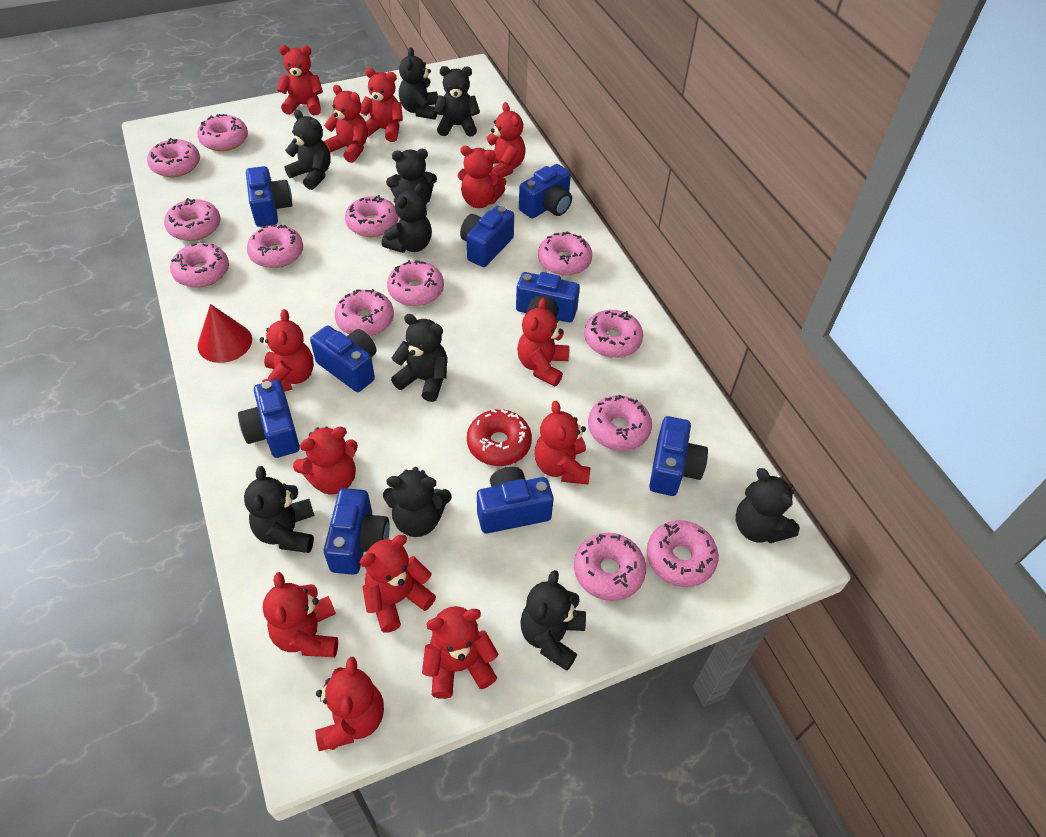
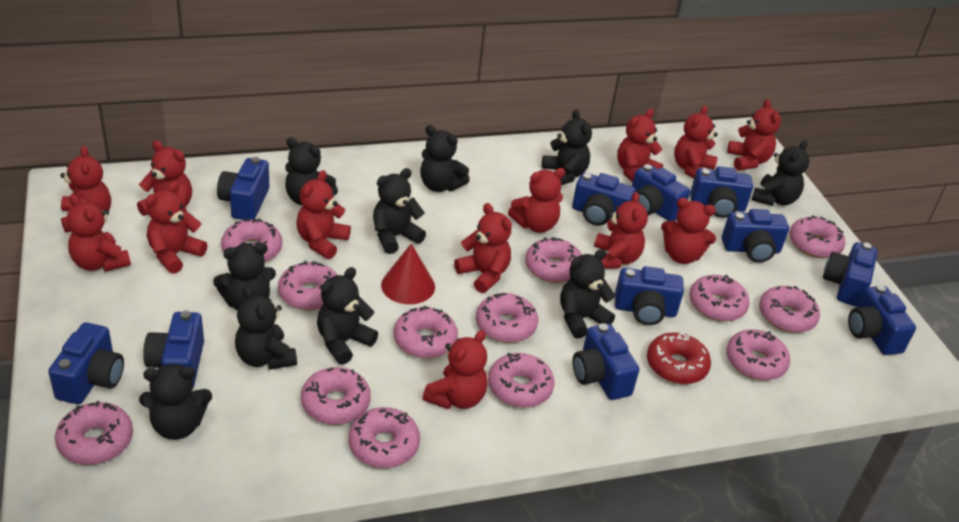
blue camera: [238,380,300,458] [246,166,292,227] [310,326,377,392] [324,488,390,575] [460,206,514,267] [477,467,554,534] [516,272,580,323] [519,164,572,219] [649,416,708,496] = 9 -> [48,322,124,404] [143,311,204,388] [217,157,270,220] [572,173,636,226] [573,323,639,400] [615,266,684,325] [632,164,690,221] [690,166,753,218] [722,209,789,263] [823,242,878,307] [848,285,916,355] = 11

